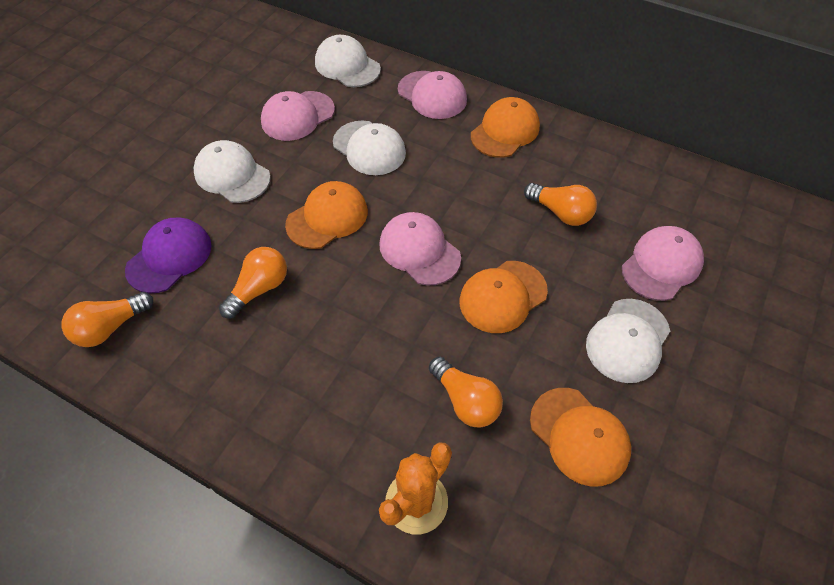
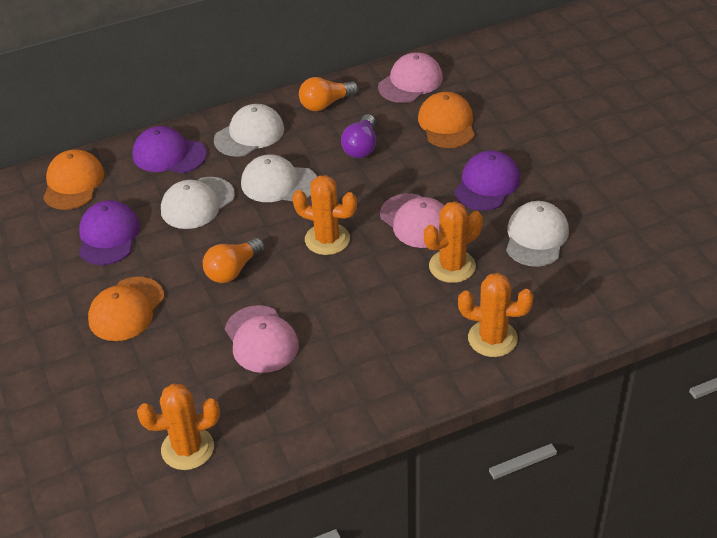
orange cactus: [379,442,452,535] = 1 -> [137,384,220,470] [292,175,357,255] [424,201,483,283] [458,273,534,357] = 4
orange cap: [285,181,368,249] [459,261,548,333] [471,97,540,158] [530,388,631,487] = 4 -> [43,149,104,210] [88,277,164,341] [418,92,475,148] = 3
orange light bulb: [62,292,153,347] [219,247,287,318] [429,357,503,428] [524,183,597,226] = 4 -> [203,238,264,283] [299,77,358,111] = 2
pink cap: [261,91,335,141] [379,212,461,286] [398,71,467,119] [622,226,704,301] = 4 -> [225,305,299,373] [378,52,443,103] [380,193,444,248] = 3
purple cap: [125,218,211,294] = 1 -> [79,200,140,265] [132,126,207,174] [454,150,520,211] = 3
purple light bulb: none = 0 -> [341,114,376,158] = 1

